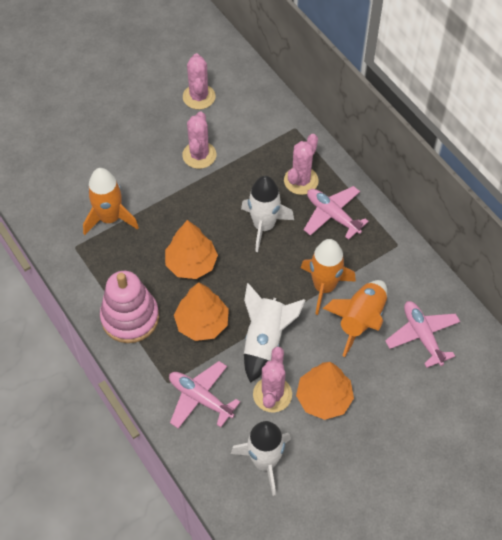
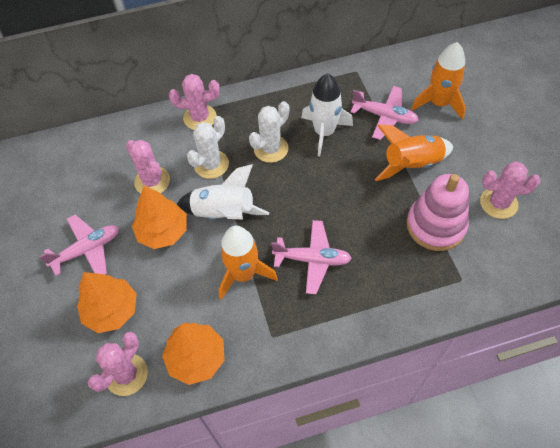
white cactus: none = 0 -> [187,116,229,179] [249,101,289,163] = 2
white rocket: [231,421,291,496] [241,176,294,252] [244,283,305,383] = 3 -> [177,164,269,219] [301,73,353,156] = 2

